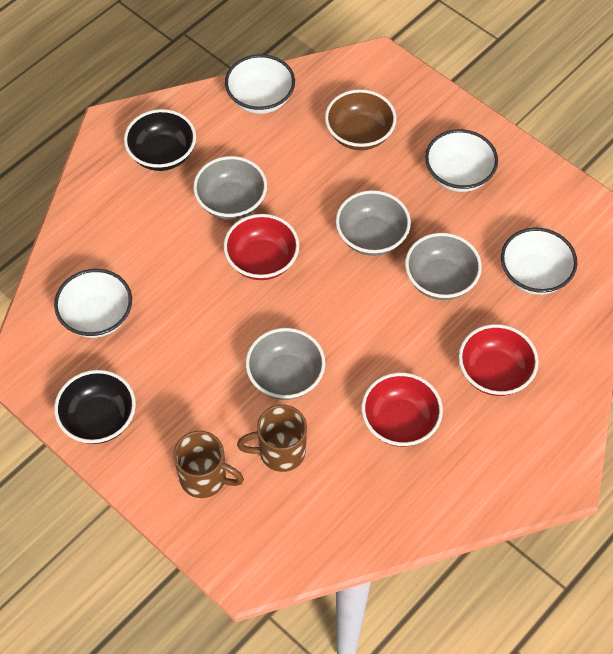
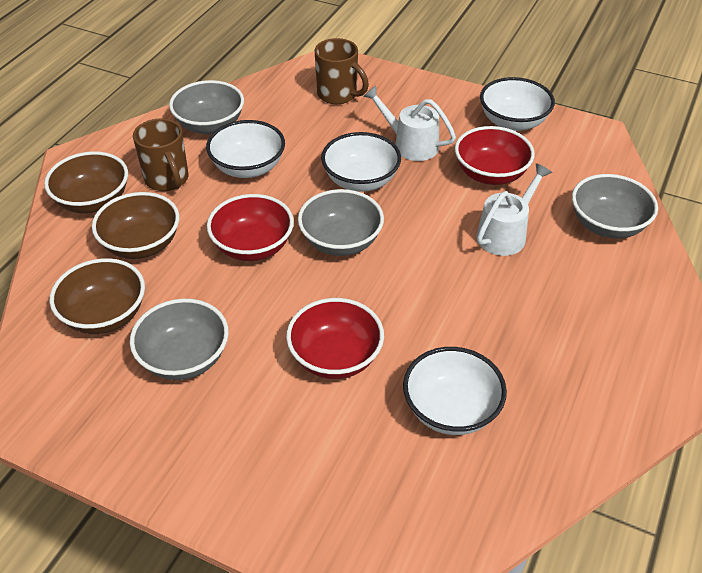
black bowl: [54,370,136,444] [124,109,196,171] = 2 -> none = 0
brown bowl: [325,89,397,150] = 1 -> [44,151,128,213] [50,258,145,334] [92,192,179,259] = 3
white watering can: none = 0 -> [363,86,456,161] [476,163,552,256] = 2

